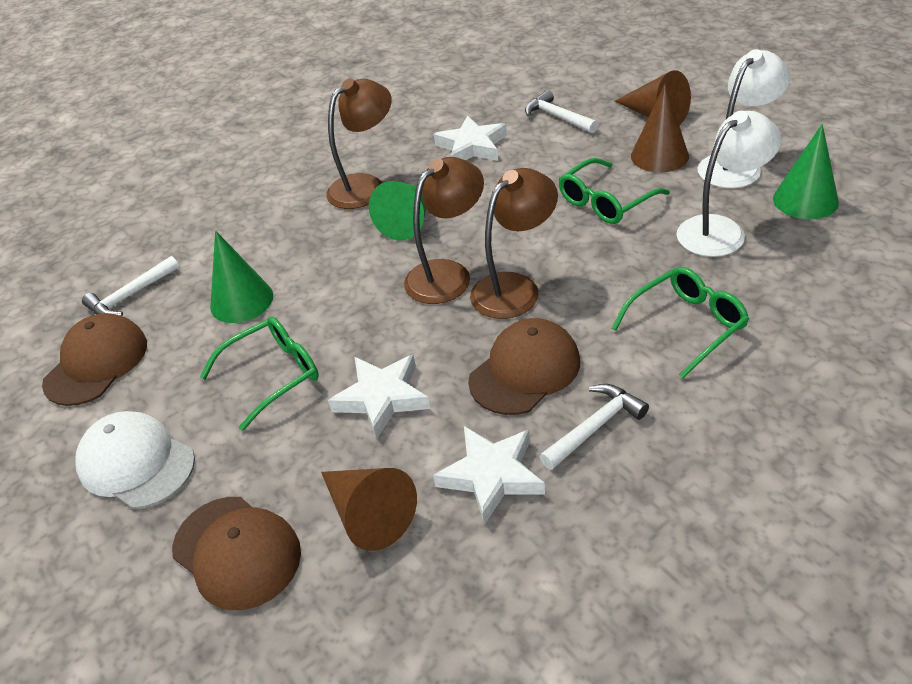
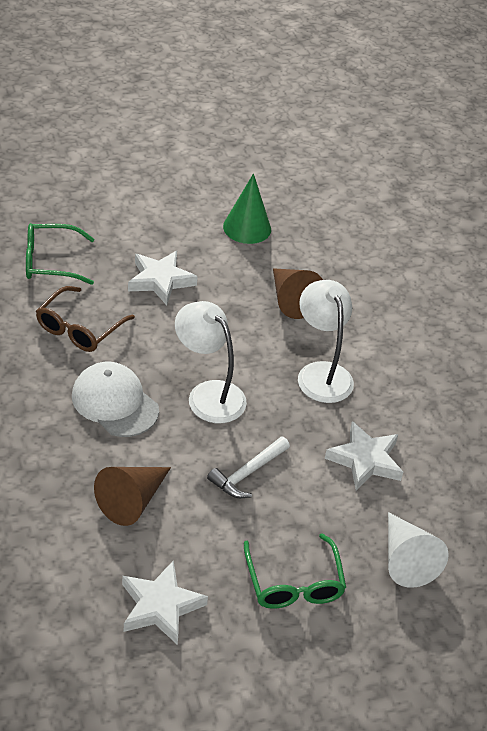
brown cap: [42,313,147,406] [172,497,301,610] [468,318,580,415] = 3 -> none = 0
brown cone: [321,468,417,551] [615,70,691,125] [631,84,689,172] = 3 -> [94,467,171,526] [273,268,323,319] = 2
brown glasses: none = 0 -> [36,286,135,352] = 1
brown lamp: [326,78,392,209] [404,157,484,304] [470,168,558,319] = 3 -> none = 0
green cone: [210,230,273,323] [369,181,426,241] [773,124,839,219] = 3 -> [223,173,271,244] = 1
green glasses: [200,317,319,431] [559,158,670,224] [612,267,749,378] = 3 -> [26,223,94,285] [244,533,346,609] = 2
white cone: none = 0 -> [388,512,449,588] = 1
white hammer: [82,256,179,316] [525,90,598,133] [539,384,649,470] = 3 -> [207,437,290,498] = 1

